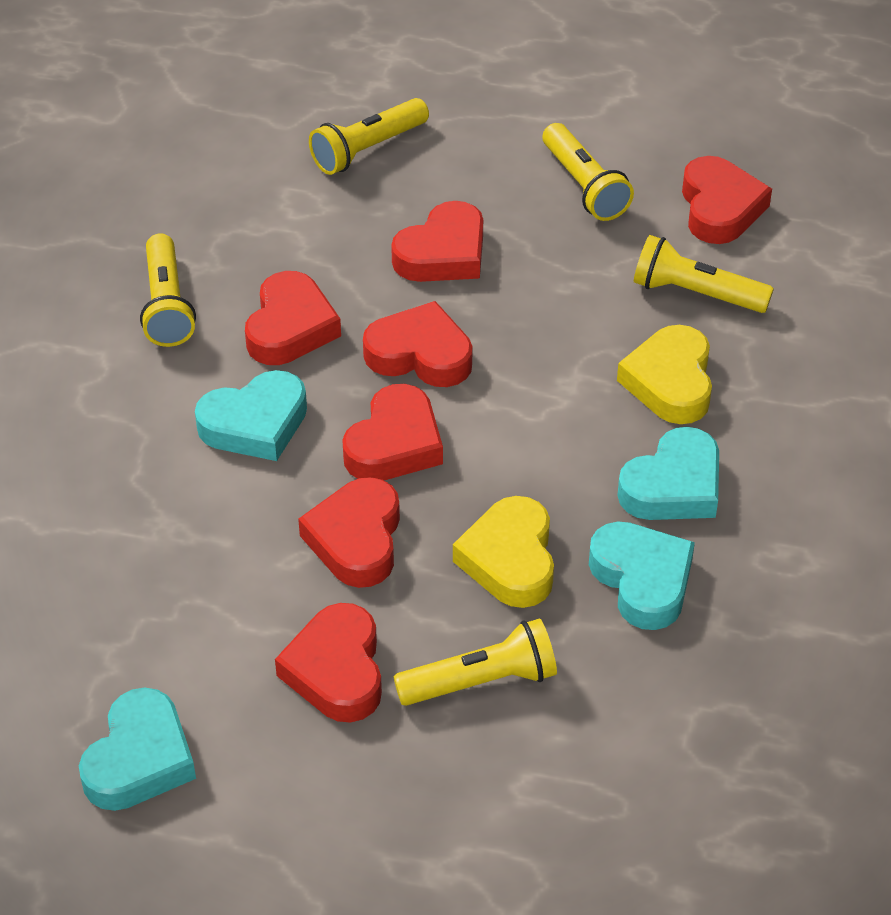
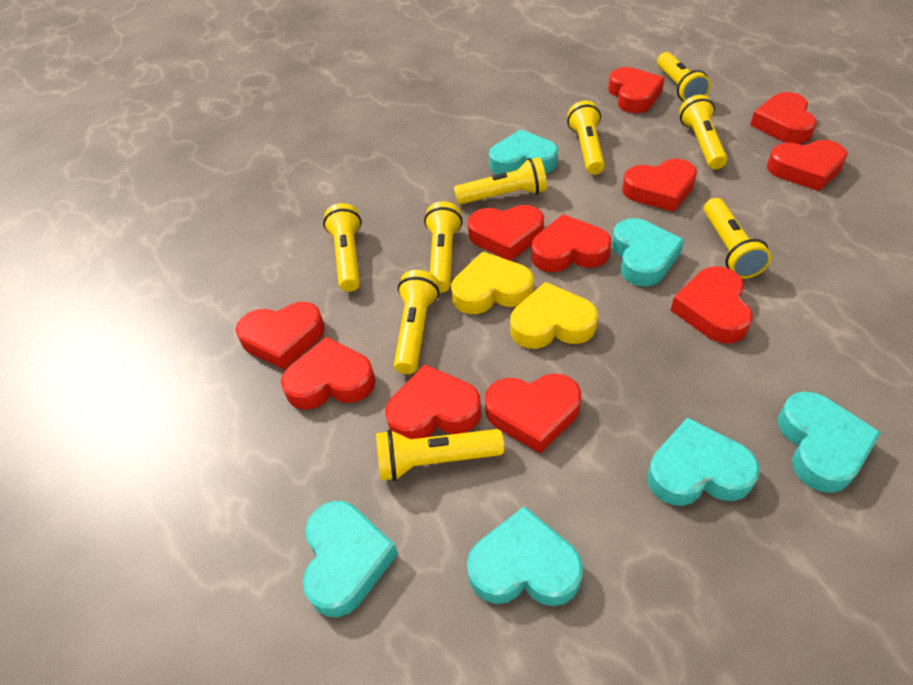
red heart: [245,271,341,365] [275,603,382,723] [298,477,400,588] [342,384,443,480] [363,301,473,387] [391,201,483,282] [682,156,772,244] = 7 -> [236,302,325,370] [281,337,375,410] [385,364,481,439] [468,205,544,261] [485,373,581,453] [532,214,612,272] [608,67,665,113] [622,159,697,212] [671,266,753,344] [750,92,817,144] [767,140,848,191] = 11
turquoise heart: [79,688,196,811] [195,370,307,461] [589,522,695,630] [617,427,719,520] = 4 -> [303,501,398,617] [467,506,583,606] [489,130,558,174] [612,218,684,286] [647,417,760,506] [778,391,881,493] = 6
yellow flashlight: [140,233,196,347] [309,98,429,175] [394,619,557,706] [542,123,634,221] [634,235,774,313] = 5 -> [323,203,362,292] [376,429,504,481] [394,270,439,374] [424,201,463,293] [454,157,547,205] [567,100,605,175] [657,52,711,101] [679,95,727,169] [704,198,771,279] = 9

